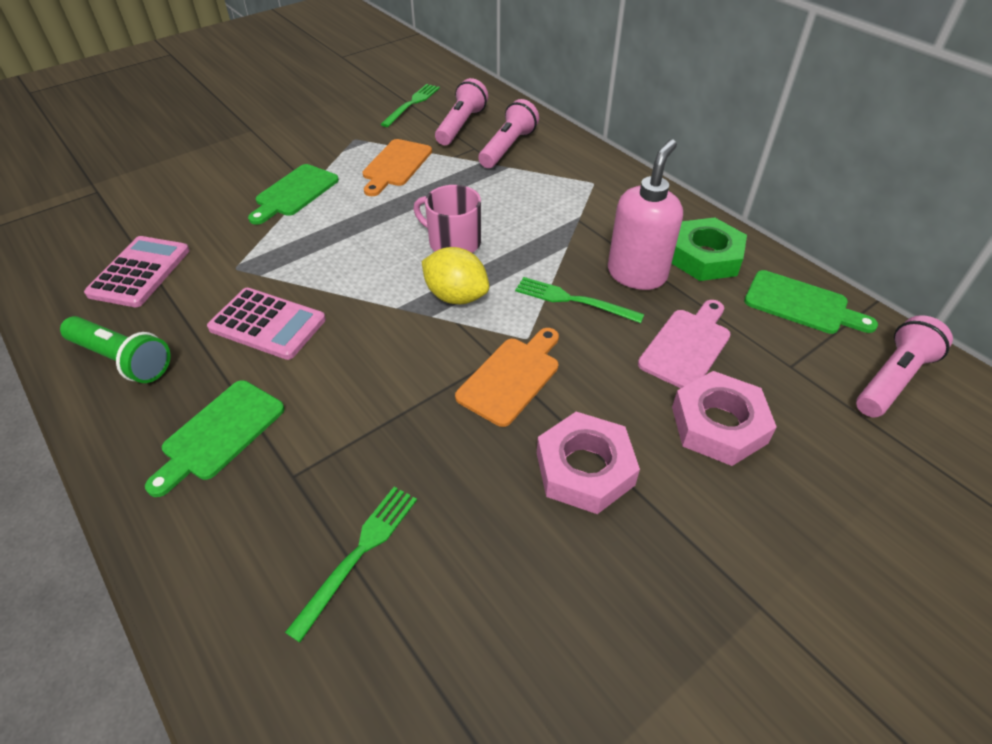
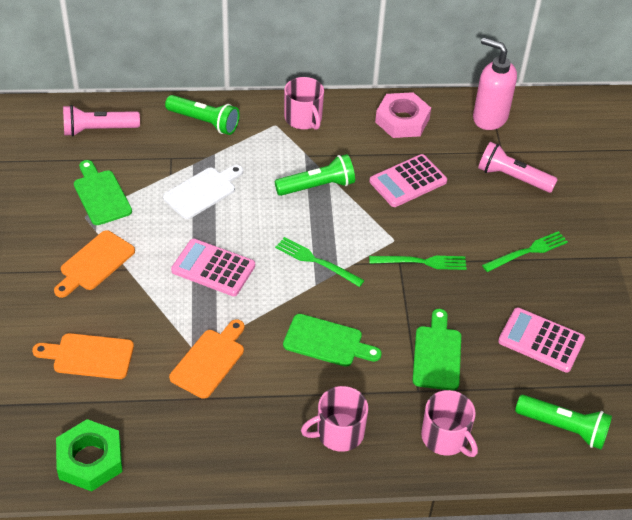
green flashlight: [60,316,171,383] = 1 -> [165,95,240,135] [275,154,355,196] [515,395,612,450] = 3
orange cutting board: [362,139,432,196] [455,328,559,427] = 2 -> [32,333,134,379] [54,230,135,298] [169,319,244,399] = 3
pink calculator: [84,236,190,307] [207,288,326,360] = 2 -> [171,239,255,296] [369,154,447,207] [498,308,585,373] = 3
pink cutting board: [638,300,731,388] = 1 -> none = 0
pink flashlight: [435,78,488,145] [478,99,539,168] [856,315,953,417] = 3 -> [63,105,140,136] [478,142,558,193] = 2
pink mug: [413,185,481,253] = 1 -> [284,77,324,130] [301,386,368,452] [421,390,478,457] = 3
pink nut: [537,412,640,514] [672,371,777,466] = 2 -> [375,92,431,138] = 1
white cutting board: none = 0 -> [163,165,243,219] = 1
yellow lemon: [422,247,489,304] = 1 -> none = 0

